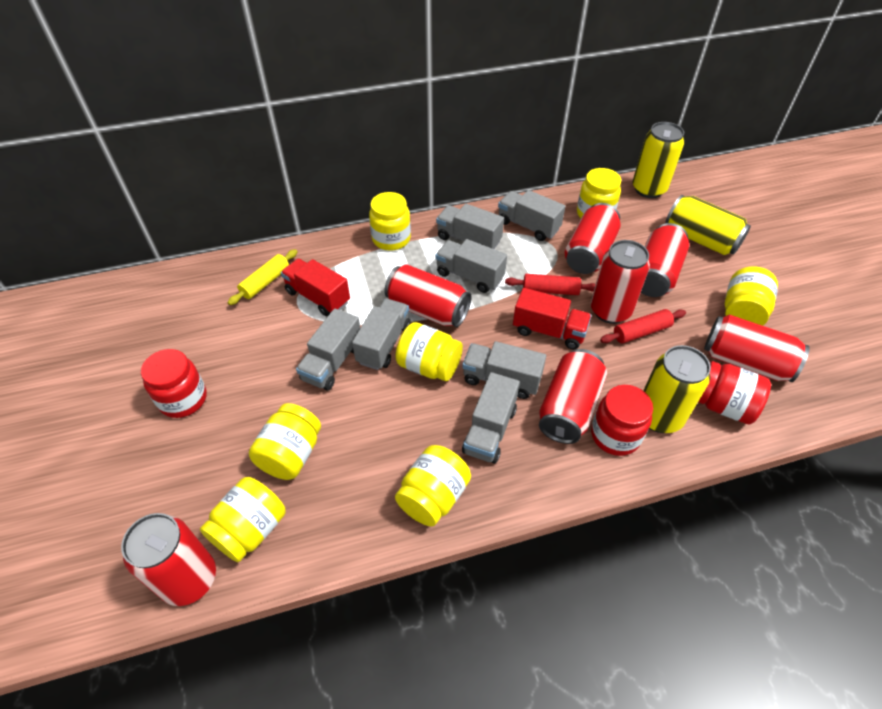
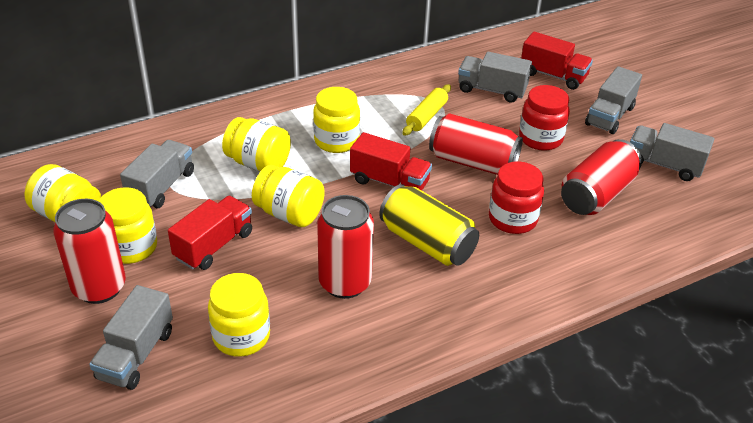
grey truck: [296,309,360,390] [352,299,411,370] [436,204,504,249] [436,239,507,293] [462,341,546,399] [462,372,520,464] [498,190,566,241] = 7 -> [89,285,173,390] [120,140,194,208] [458,52,532,103] [585,66,642,134] [630,123,715,181] = 5
red can: [121,513,216,606] [384,264,472,327] [539,349,607,444] [565,203,620,274] [591,240,650,324] [641,223,689,297] [704,314,810,382] = 7 -> [53,199,126,304] [317,195,374,299] [429,113,523,175] [561,139,642,215] = 4
red jar: [141,349,207,418] [591,385,653,456] [698,361,771,425] = 3 -> [489,161,544,234] [519,85,570,151] = 2
red rolling pin: [505,274,596,295] [600,309,686,343] = 2 -> none = 0
red truck: [281,259,350,316] [513,288,591,350] = 2 -> [168,196,252,270] [350,132,432,190] [521,32,593,90] = 3
yellow can: [632,122,684,198] [643,345,711,433] [665,195,751,255] = 3 -> [379,184,479,266] = 1
yellow jar: [200,477,286,562] [249,403,321,480] [369,192,411,251] [395,322,463,381] [395,445,471,527] [577,168,621,218] [725,266,778,326] = 7 -> [24,164,101,222] [98,187,157,264] [208,273,270,357] [222,117,291,172] [252,165,325,227] [313,87,360,153] = 6

